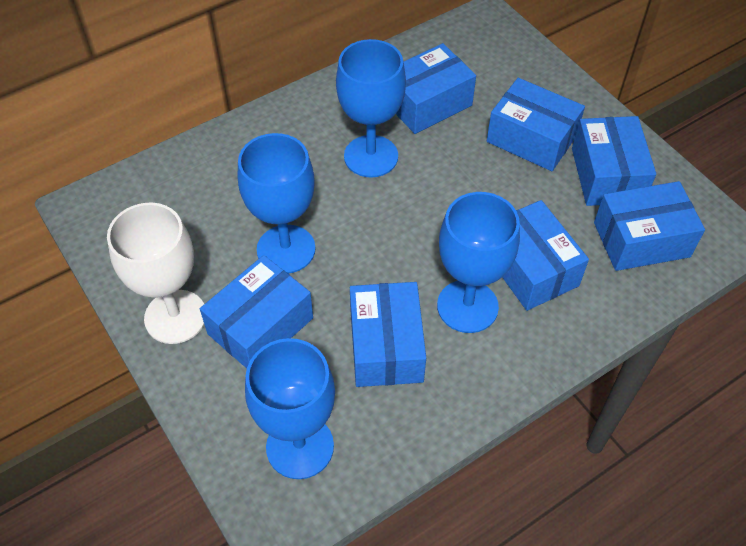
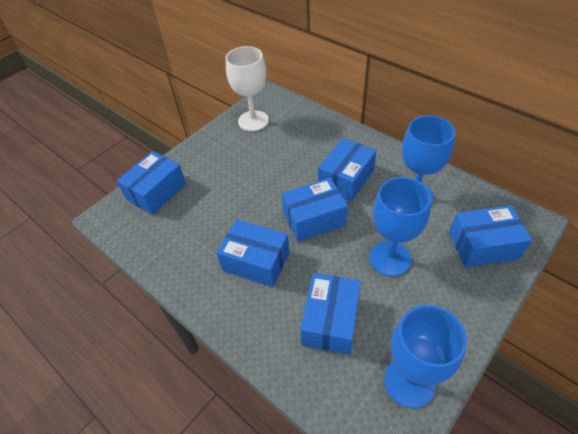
blue box: [200,255,313,368] [350,282,426,387] [396,43,476,134] [487,78,585,171] [502,200,589,311] [572,116,656,206] [594,181,705,271] = 7 -> [117,151,186,215] [217,219,290,287] [282,178,348,242] [300,273,361,355] [318,138,377,202] [449,205,532,267] = 6
blue goblet: [238,133,315,274] [245,338,335,479] [336,39,406,178] [437,192,520,333] = 4 -> [369,177,431,276] [384,305,467,408] [402,115,456,205] = 3

